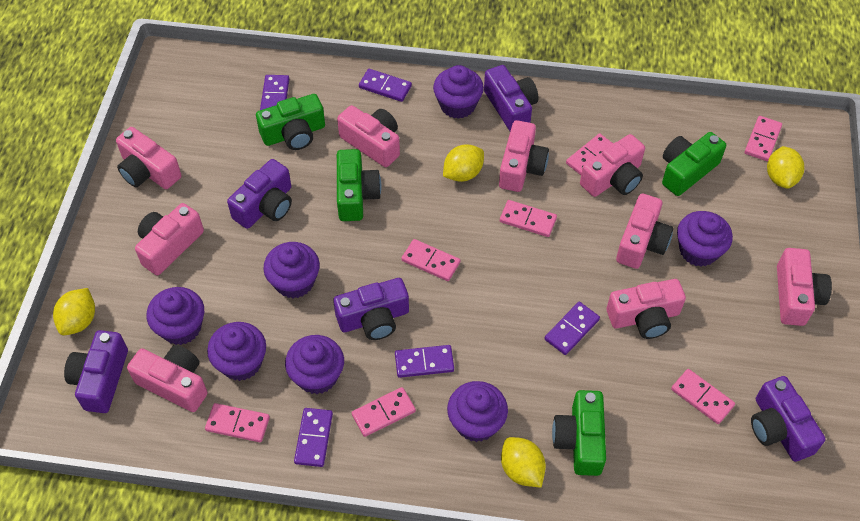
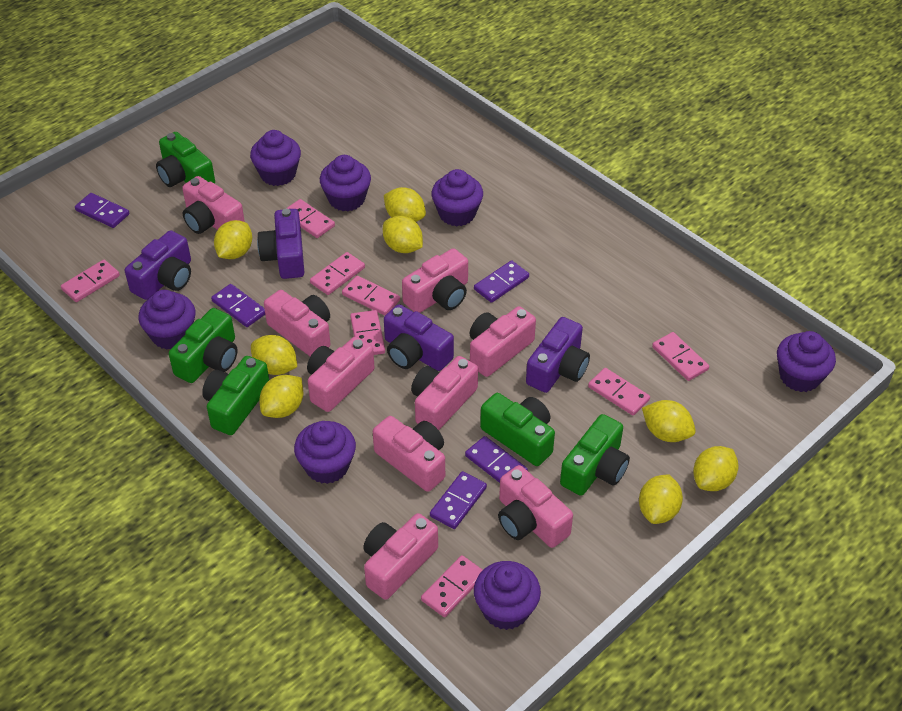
green camera: [256,94,325,150] [337,149,381,221] [552,390,606,476] [662,132,726,196] = 4 -> [156,132,215,187] [169,308,238,383] [202,356,269,435] [480,393,555,466] [560,414,630,496] = 5
pink domino: [205,403,270,442] [352,387,416,437] [402,239,460,281] [500,200,557,237] [566,134,613,175] [671,369,735,424] [744,116,782,161] = 7 -> [61,260,120,302] [286,199,335,238] [310,252,365,295] [342,276,400,315] [350,310,385,355] [421,555,483,617] [588,368,650,416] [652,332,709,381] = 8
purple camera: [64,330,128,413] [227,159,292,229] [333,278,409,340] [484,65,538,131] [751,376,825,462] = 5 -> [125,230,191,300] [257,209,305,279] [384,304,454,371] [526,317,590,393] = 4
yellow lemon: [53,288,95,335] [443,144,484,182] [501,437,546,488] [767,146,804,189] = 4 -> [214,220,252,259] [251,335,297,375] [259,375,303,418] [383,216,423,253] [384,187,426,222] [639,475,683,524] [642,400,696,442] [693,446,739,491] = 8

